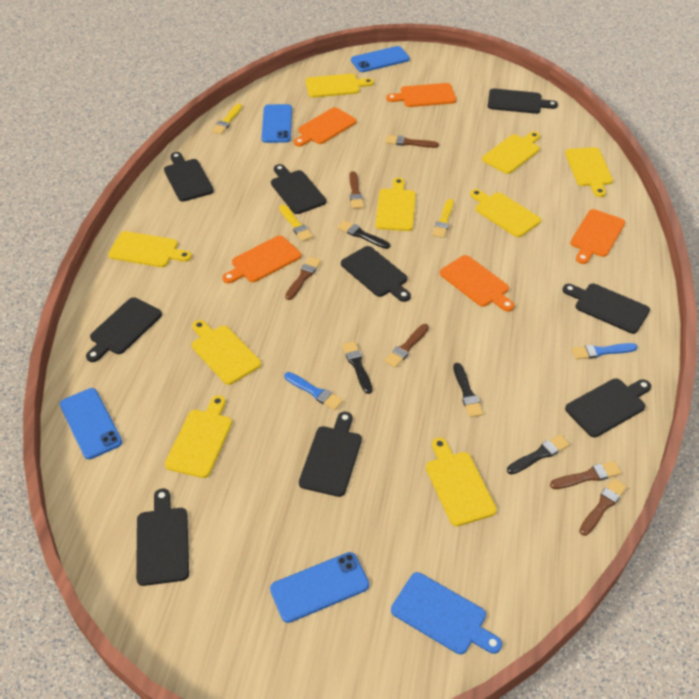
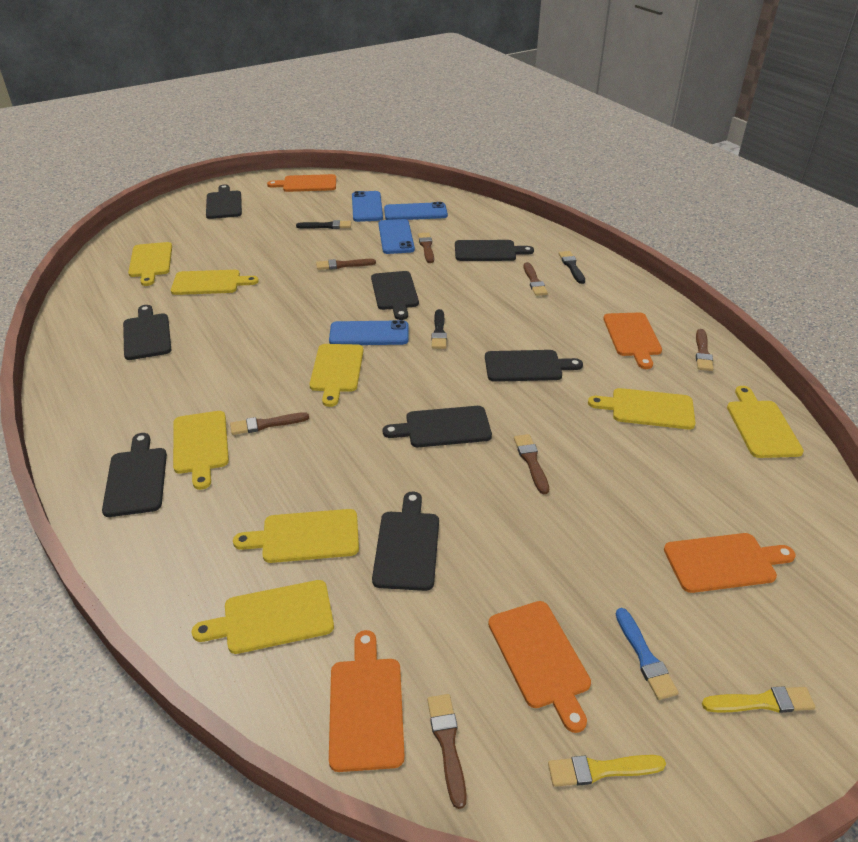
black brush: [337,220,390,249] [342,341,372,394] [453,363,483,417] [507,434,570,474] = 4 -> [296,220,351,229] [432,309,447,349] [559,251,585,284] = 3
black cutting board: [86,297,162,362] [136,488,189,586] [164,152,214,202] [271,164,326,214] [299,412,362,497] [341,246,411,302] [488,88,558,114] [562,284,650,334] [565,379,651,437] = 9 -> [102,433,167,517] [123,305,171,360] [206,184,242,219] [371,271,419,320] [372,492,439,591] [383,406,492,447] [455,240,534,261] [485,350,583,382] = 8
blue brush: [284,372,343,410] [572,343,638,360] = 2 -> [616,608,679,700] = 1
blue cutting board: [391,572,502,654] = 1 -> none = 0
brown brush: [285,257,321,300] [349,171,364,209] [384,324,429,368] [386,135,439,148] [550,461,621,489] [579,478,627,536] = 6 -> [230,412,309,435] [316,259,376,270] [418,232,434,263] [427,694,467,809] [514,434,549,494] [524,262,548,296] [696,329,713,371] = 7
yellow brush: [212,104,242,134] [279,205,313,242] [432,199,454,238] = 3 -> [548,755,666,787] [702,686,815,713] = 2
yellow cutting board: [108,231,192,267] [165,395,232,478] [192,320,261,385] [306,74,374,98] [375,178,416,231] [426,438,497,526] [470,189,541,237] [482,132,540,174] [565,147,613,197] = 9 -> [128,242,172,286] [171,270,259,295] [173,411,229,490] [192,580,334,654] [233,509,359,563] [310,344,364,407] [588,388,695,429] [727,386,804,458] = 8

